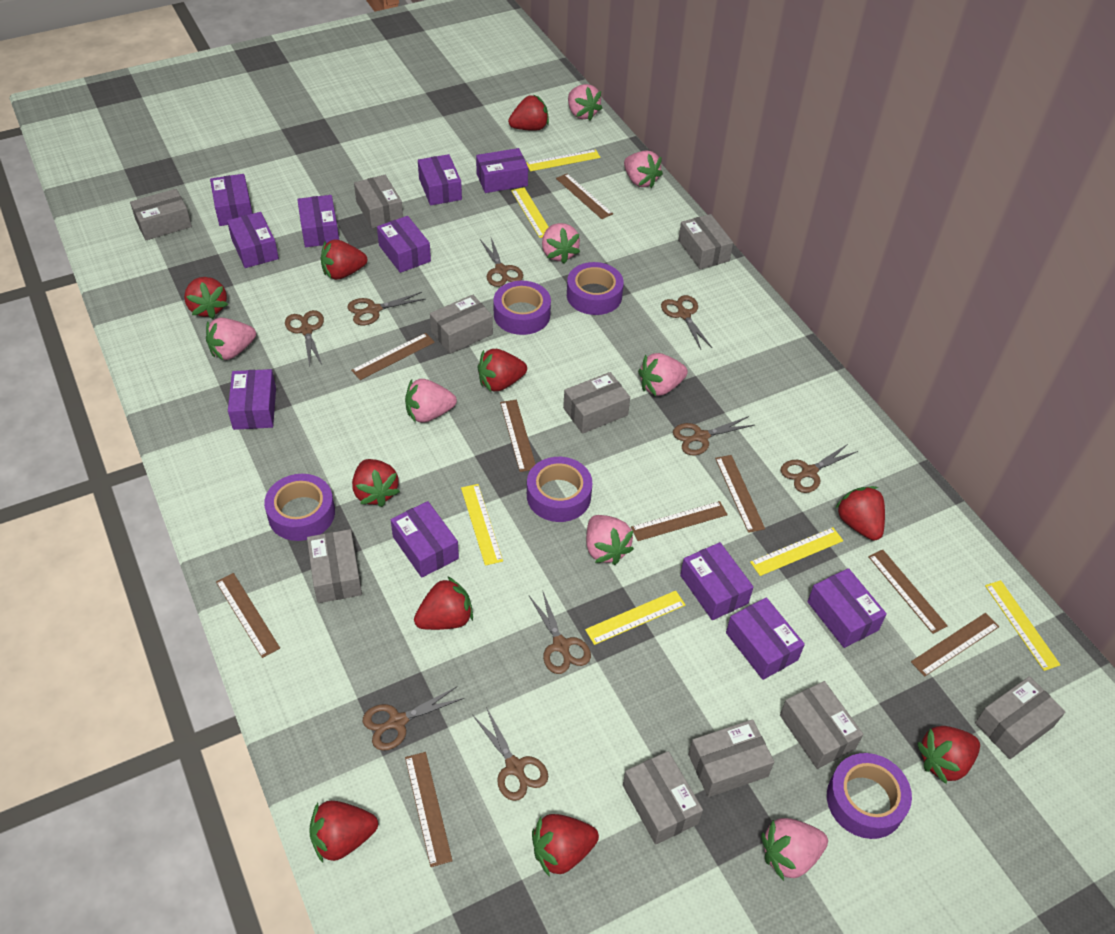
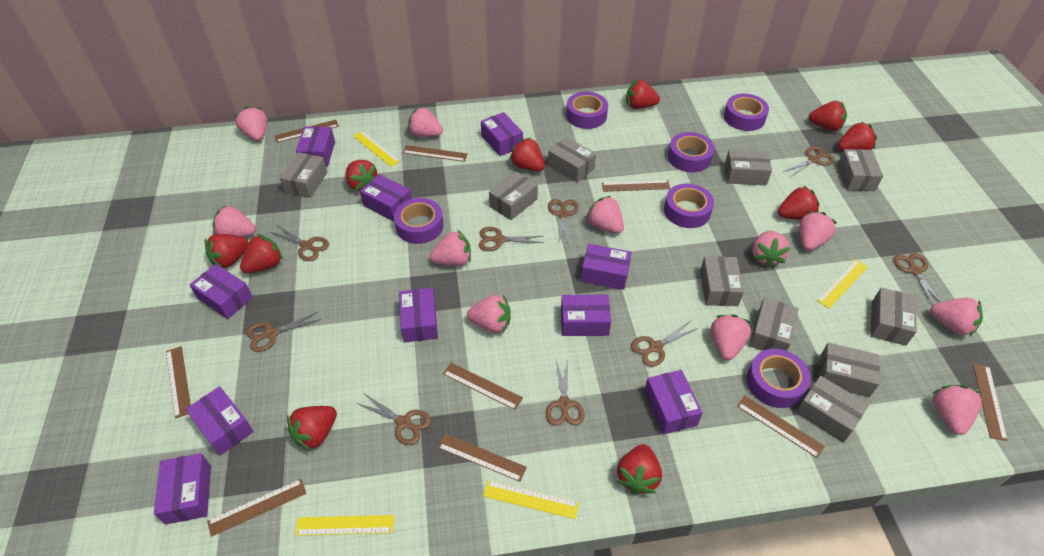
pink strawberry: [206,318,256,360] [405,379,457,423] [542,223,580,264] [568,84,603,121] [586,515,634,565] [624,151,663,188] [638,353,688,396] [761,818,828,881] = 8 -> [213,205,256,237] [234,107,267,141] [408,106,443,137] [430,230,471,266] [467,295,510,333] [586,196,624,233] [711,315,751,360] [752,231,790,268] [799,211,837,251] [930,298,983,337] [933,385,982,435] = 11
purple box: [210,174,253,226] [227,212,279,268] [228,369,276,430] [297,195,339,247] [377,216,431,273] [391,501,459,578] [418,154,462,205] [476,148,528,193] [680,542,753,620] [726,598,805,680] [807,568,887,648] = 11 -> [154,453,211,524] [185,386,254,456] [190,264,253,319] [296,126,335,167] [360,174,412,222] [399,288,438,342] [481,112,523,156] [561,295,611,336] [581,244,632,290] [644,370,703,434] = 10
purple tape: [264,474,335,541] [493,281,551,335] [527,457,592,522] [567,262,624,315] [827,753,912,839] = 5 -> [394,198,443,244] [566,92,608,129] [664,184,714,228] [668,132,715,173] [724,94,769,131] [747,349,811,408] = 6
yellow ruler: [461,484,503,566] [511,187,548,238] [526,149,601,171] [585,591,685,645] [750,527,843,576] [985,580,1060,671] = 6 -> [295,515,394,536] [353,131,400,167] [483,480,579,519] [817,260,868,309] = 4

